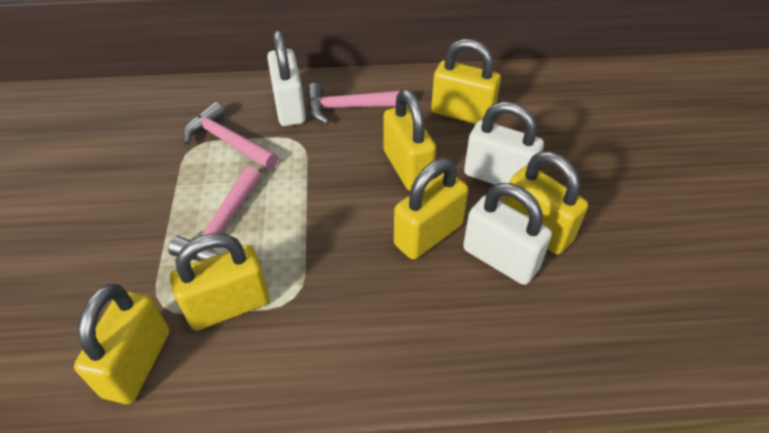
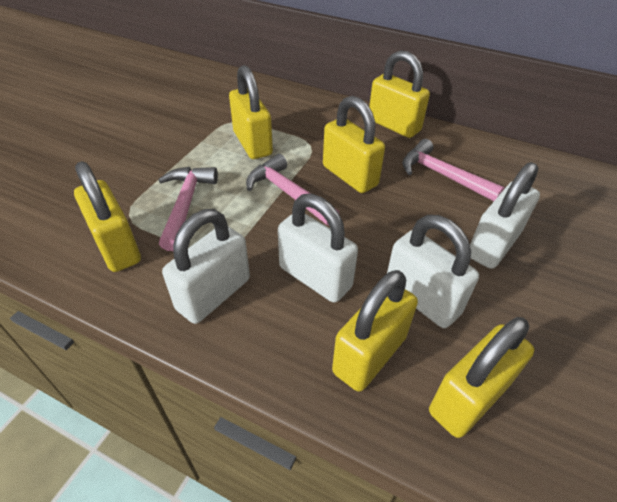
white padlock: [267,30,306,126] [463,183,552,285] [464,101,544,185] = 3 -> [162,209,250,324] [278,194,358,303] [387,215,479,328] [470,162,540,269] = 4

